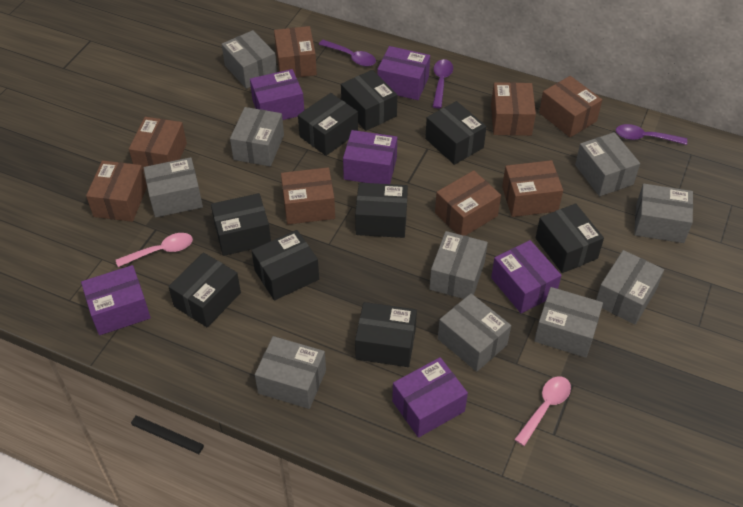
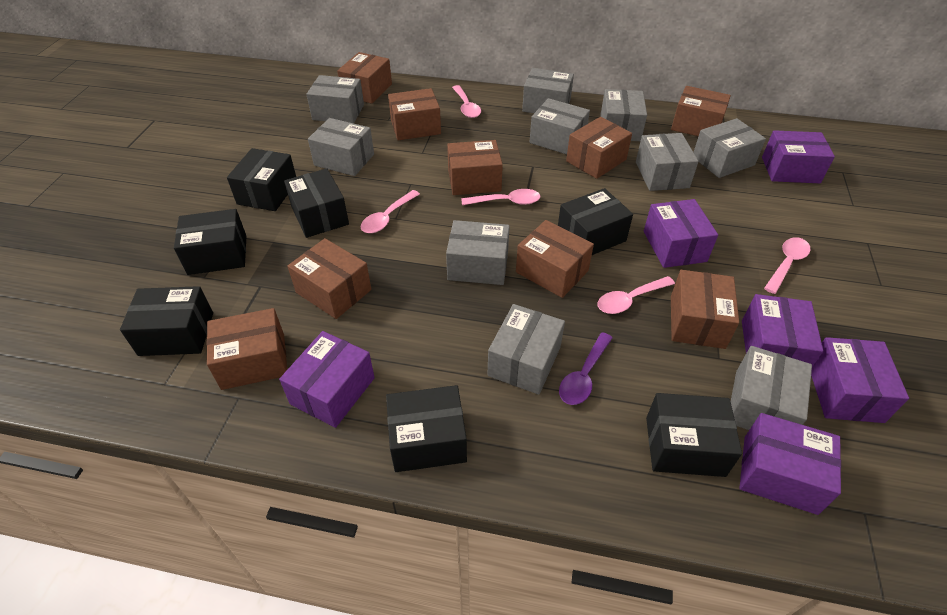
black box: [168,252,241,327] [211,193,271,256] [252,230,319,300] [298,93,358,156] [341,70,397,131] [355,183,408,238] [355,302,417,367] [425,101,487,165] [536,203,604,273] = 9 -> [120,286,213,356] [174,209,247,275] [227,148,296,211] [284,169,349,238] [386,385,467,472] [558,188,633,255] [646,393,742,477] = 7
brown box: [86,161,147,222] [129,117,187,172] [274,26,317,78] [281,167,335,224] [435,170,501,236] [491,82,536,136] [502,160,563,217] [539,76,602,137] = 8 -> [207,308,287,390] [287,238,371,319] [337,52,392,104] [388,88,441,140] [447,140,503,195] [516,220,594,298] [566,117,632,179] [671,86,731,136] [671,270,739,349] = 9
pink spoon: [116,233,193,267] [514,376,571,446] = 2 -> [361,190,420,233] [452,85,481,118] [461,189,540,205] [598,276,675,314] [764,237,810,294] = 5
purple spoon: [319,40,376,66] [433,59,453,108] [616,124,687,145] = 3 -> [559,332,613,405] = 1

